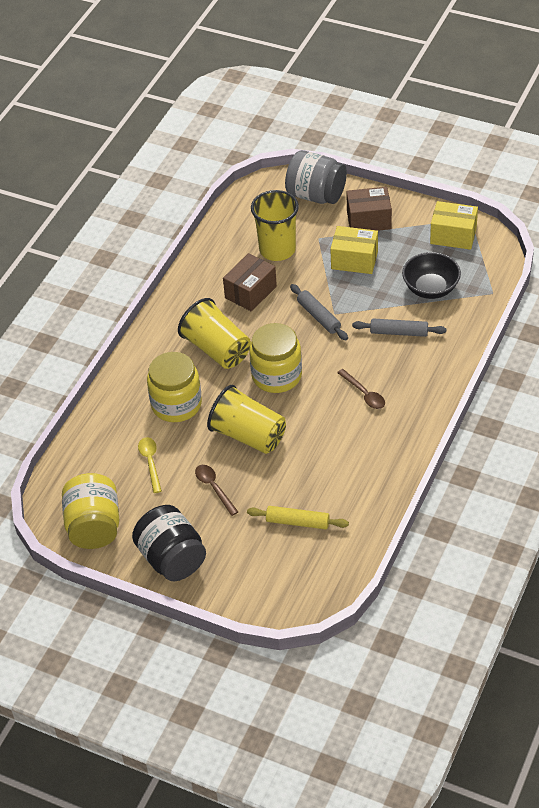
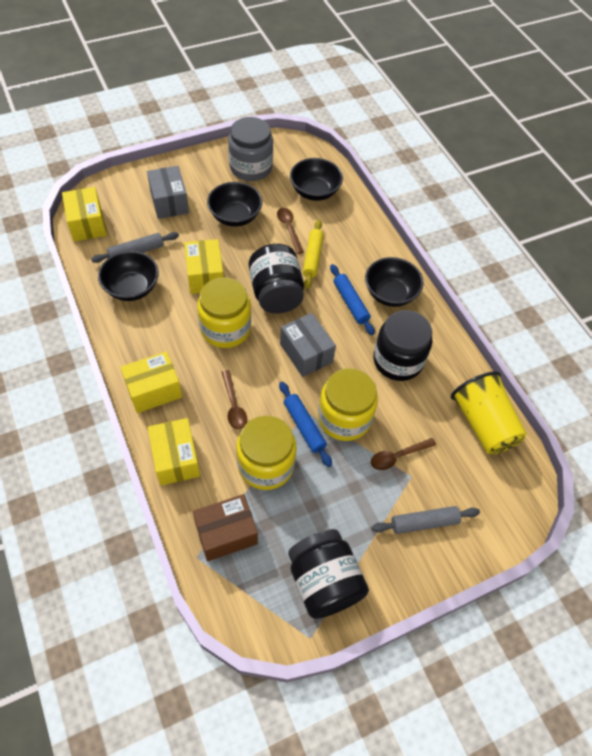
black bowl: [402,252,461,299] = 1 -> [98,251,159,301] [207,182,262,227] [290,158,343,201] [365,257,424,307] = 4
black jar: [132,505,206,581] = 1 -> [249,244,304,314] [288,529,369,619] [373,310,432,381] = 3
blue rolling pin: none = 0 -> [279,382,332,467] [330,264,375,335] = 2
brown box: [223,253,277,312] [346,187,392,231] = 2 -> [193,494,258,561] = 1
brown spoon: [195,465,238,516] [337,369,385,409] = 2 -> [222,370,247,430] [277,208,304,254] [371,438,436,470] = 3
grey box: none = 0 -> [147,166,189,219] [280,313,336,377] = 2
yellow box: [330,226,378,274] [430,201,478,250] = 2 -> [62,187,107,242] [120,351,182,413] [148,418,200,486] [184,239,224,294] = 4
yellow cup: [178,298,251,369] [207,385,286,454] [251,190,299,261] = 3 -> [451,371,527,455] = 1
yellow spoon: [138,437,162,493] = 1 -> none = 0

